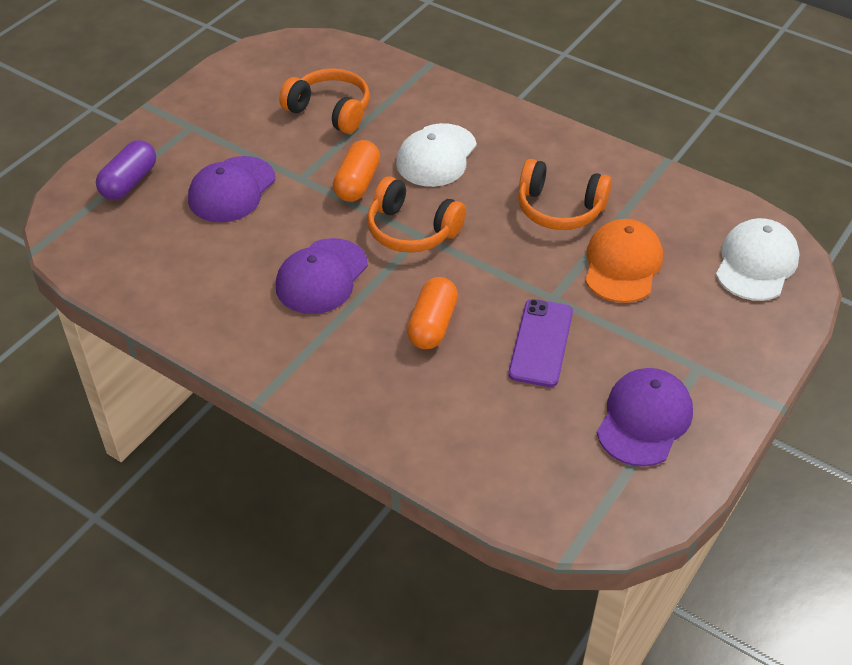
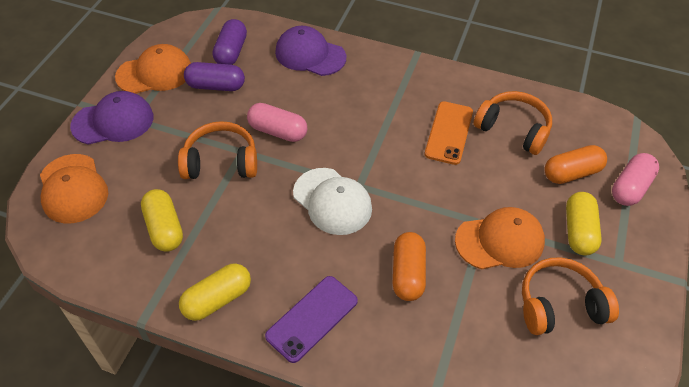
orange cap: [585,219,663,303] = 1 -> [40,154,108,223] [115,44,191,94] [455,207,545,270] = 3
orange phone: none = 0 -> [425,101,473,165] = 1
pink capsule: none = 0 -> [247,103,307,142] [612,153,659,206] = 2
purple cap: [188,156,275,223] [276,238,368,314] [597,368,693,467] = 3 -> [70,91,153,145] [275,26,346,76] = 2
purple capsule: [96,140,156,200] = 1 -> [184,62,245,91] [213,19,247,65] = 2
white cap: [396,123,477,187] [716,218,800,301] = 2 -> [293,168,372,235] = 1
yellow capsule: none = 0 -> [141,189,183,252] [179,263,251,321] [566,192,602,255] = 3

